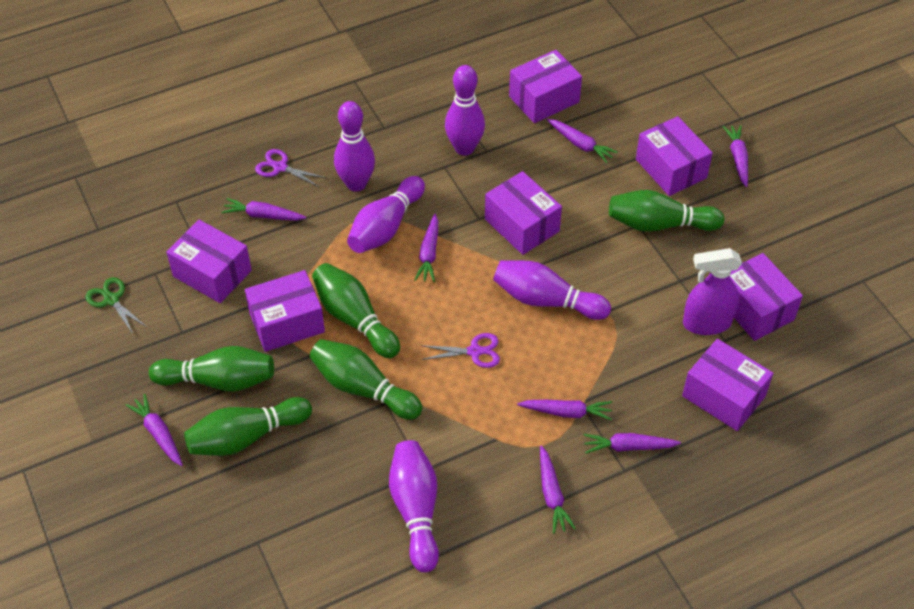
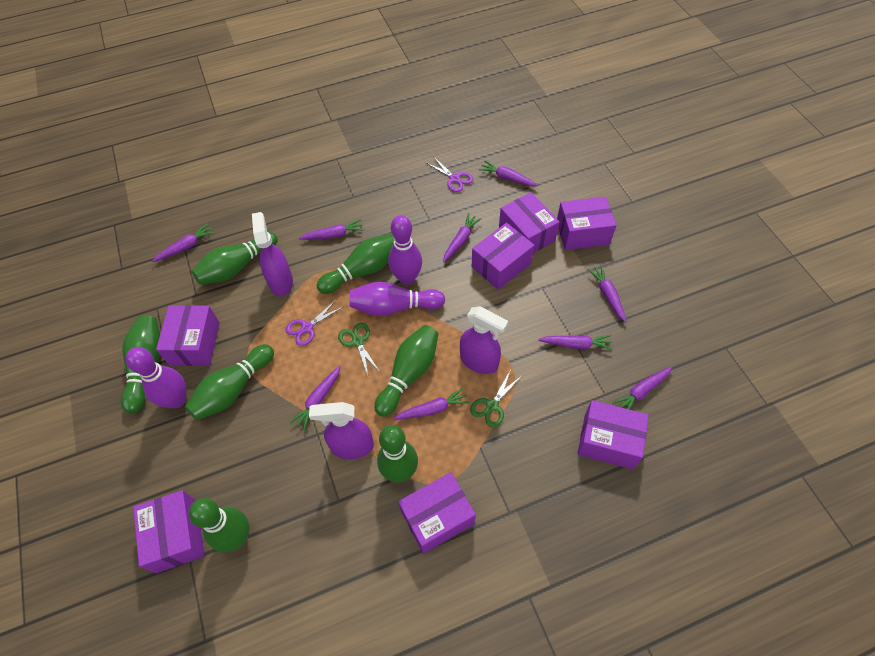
green bowling pin: [149,346,274,391] [184,397,312,456] [309,339,422,420] [312,263,400,358] [609,190,724,232] = 5 -> [121,315,160,413] [185,344,274,420] [189,498,250,552] [191,232,278,285] [317,234,394,294] [374,325,438,417] [377,425,418,483] = 7
green scissors: [85,277,147,334] = 1 -> [338,323,380,375] [470,371,520,427] = 2
purple bowling pin: [334,101,375,192] [347,176,425,253] [389,440,439,572] [445,65,485,156] [493,260,611,320] = 5 -> [126,347,186,408] [350,282,445,316] [388,215,422,285] = 3
purple carrot: [126,394,183,466] [221,198,306,221] [414,214,438,282] [517,400,612,420] [540,445,576,534] [547,119,618,163] [584,433,681,453] [723,125,748,187] = 8 -> [152,224,214,262] [290,366,341,431] [299,219,364,240] [393,388,469,420] [443,213,482,262] [479,161,538,186] [538,335,613,350] [587,265,627,323] [612,366,672,410] = 9
purple spray bottle: [683,248,742,335] = 1 -> [252,212,293,296] [309,402,374,459] [460,306,508,374] = 3

